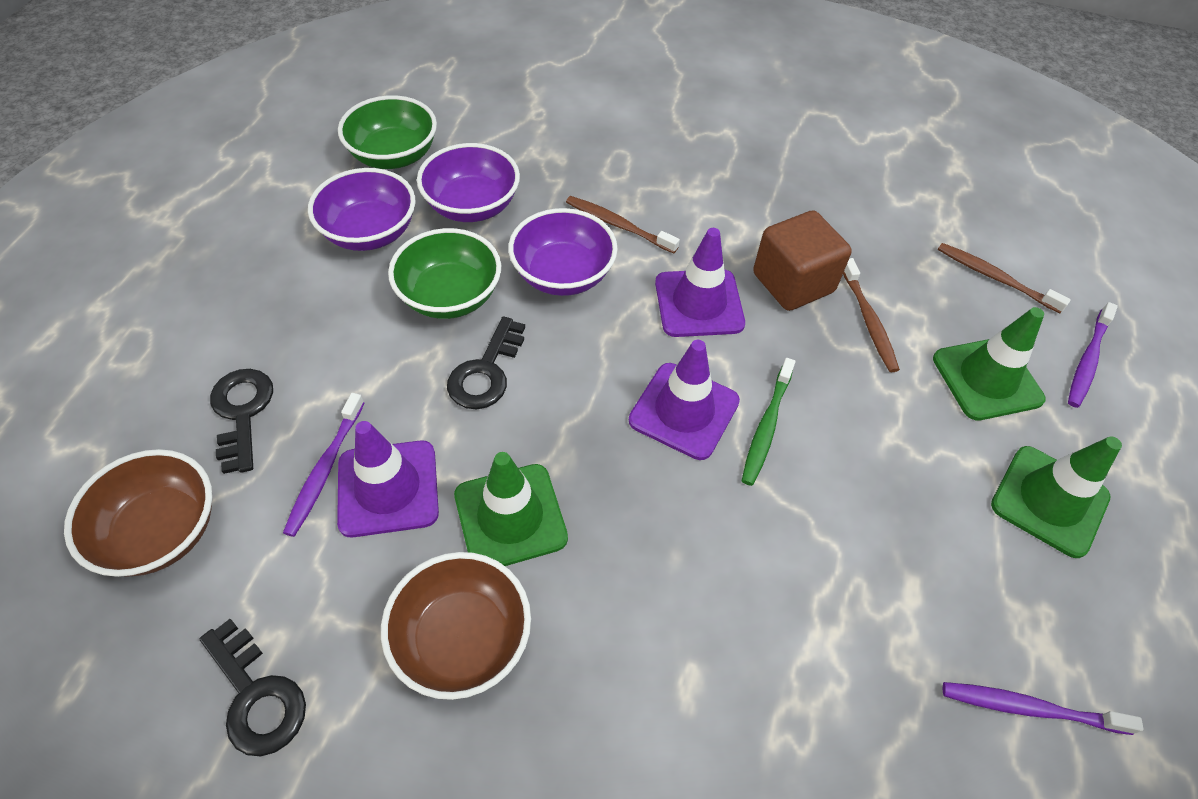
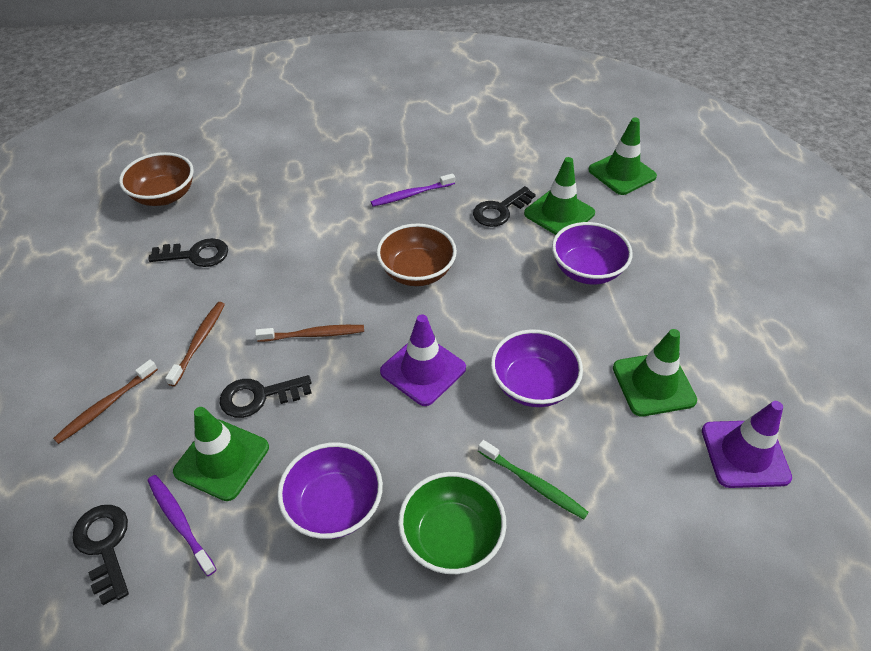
black key: [200,619,306,757] [210,369,273,474] [447,316,525,409] = 3 -> [72,505,129,605] [148,238,228,267] [220,375,312,418] [473,186,536,227] = 4
brown cube: [753,211,852,311] = 1 -> none = 0
green bowl: [338,95,437,169] [388,228,501,319] = 2 -> [398,472,506,574] = 1
green traffic cone: [454,452,568,566] [933,307,1046,420] [991,436,1122,558] = 3 -> [173,407,269,501] [524,157,595,235] [588,118,657,195] [613,329,697,416] = 4
purple toothbrush: [283,393,364,537] [943,682,1143,735] [1068,302,1118,408] = 3 -> [148,475,217,576] [371,173,455,207] = 2
purple traffic cone: [337,421,439,537] [629,340,740,460] [655,228,745,337] = 3 -> [380,314,466,406] [702,401,792,488] = 2

